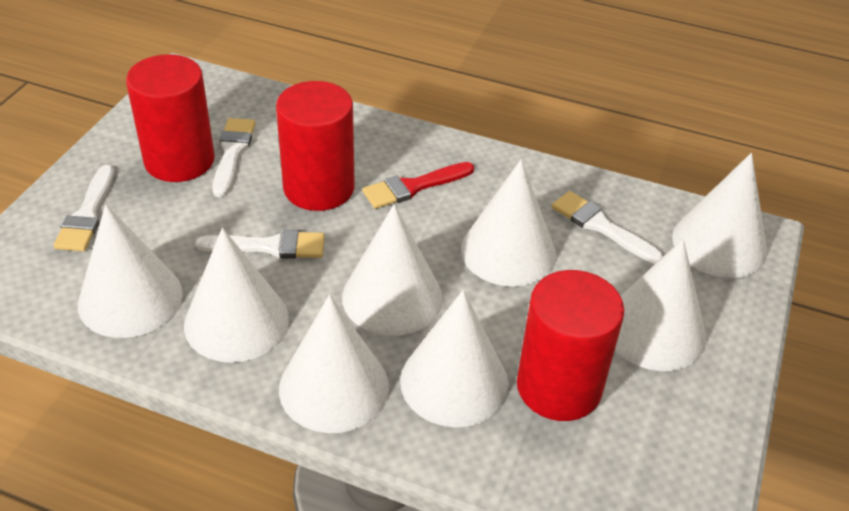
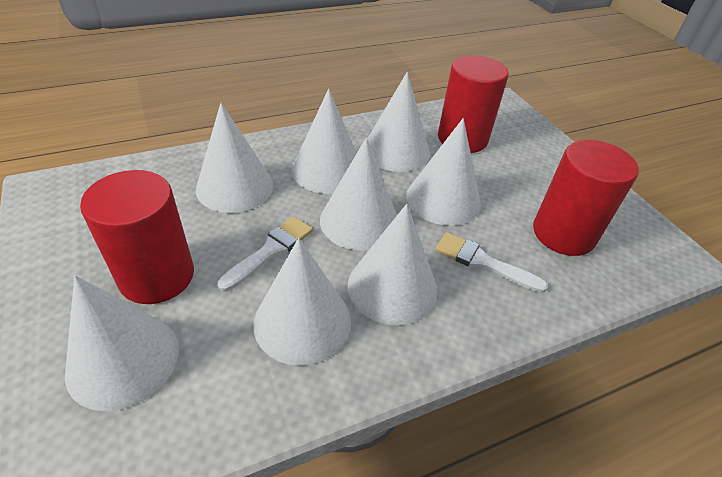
red brush: [362,162,474,209] = 1 -> none = 0
white brush: [53,165,114,251] [195,230,325,259] [212,118,255,197] [552,191,663,263] = 4 -> [217,216,313,292] [435,232,548,293] = 2

